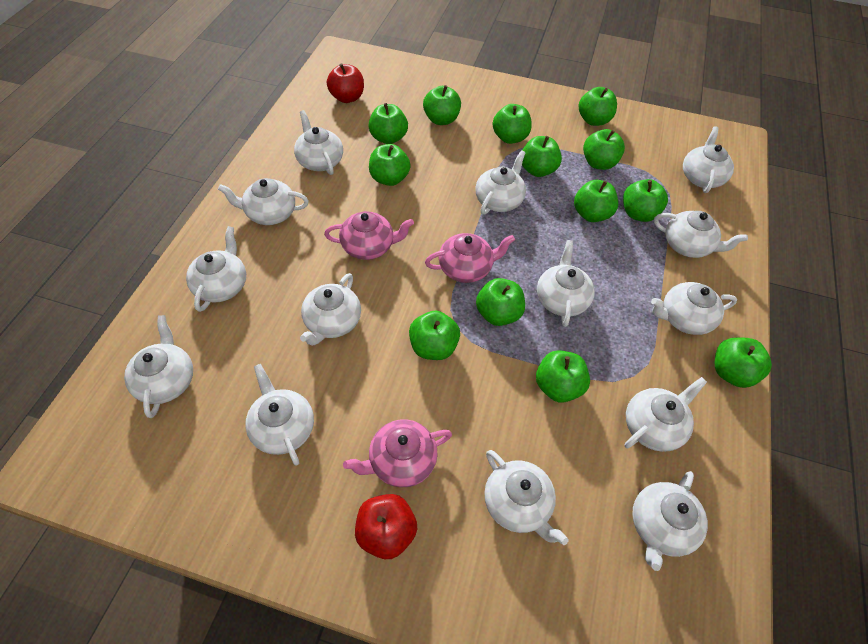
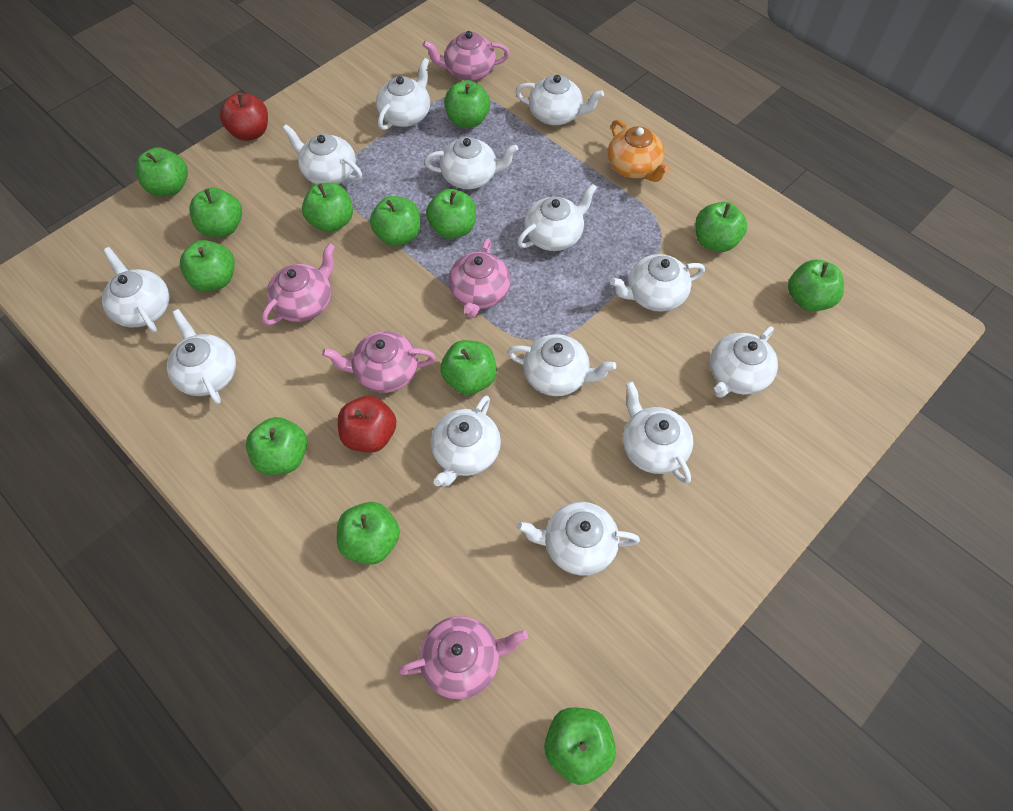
orange teapot: none = 0 -> [608,120,670,182] = 1
pink teapot: [324,211,414,260] [343,419,452,488] [425,233,515,283] = 3 -> [262,243,335,325] [322,331,435,393] [398,616,528,700] [423,31,510,81] [448,238,511,318] = 5
white teapot: [124,315,193,418] [186,226,246,312] [218,178,309,225] [245,364,314,466] [294,110,343,175] [300,273,361,346] [475,150,526,215] [484,450,569,545] [537,240,595,327] [625,377,707,452] [632,471,708,571] [651,282,737,335] [654,211,748,258] [683,126,734,193] = 14 -> [102,247,170,333] [167,309,236,404] [282,124,362,184] [376,58,430,130] [424,137,518,189] [431,395,501,487] [507,334,616,396] [516,75,604,125] [517,183,597,251] [517,502,640,576] [610,254,705,312] [623,381,693,484] [710,326,778,397] = 13

